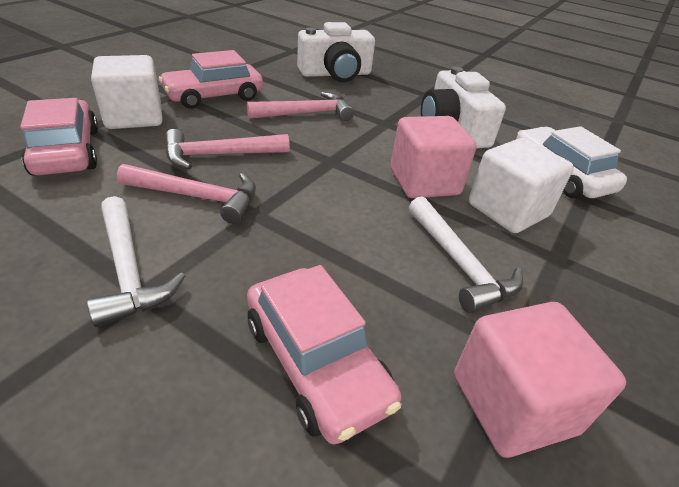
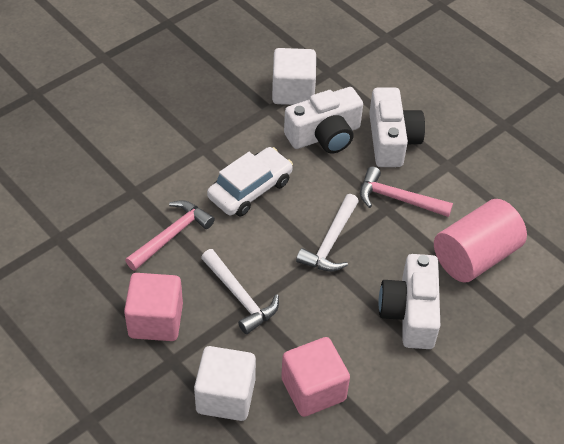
pink car: [20,98,98,176] [159,50,263,109] [247,265,401,444] = 3 -> none = 0
pink cylinder: none = 0 -> [434,199,527,282] = 1
pink hammer: [117,164,256,224] [165,129,290,169] [247,92,354,121] = 3 -> [125,200,215,271] [360,167,453,217] = 2
white camera: [297,22,375,82] [421,67,506,148] = 2 -> [284,87,363,154] [369,87,425,167] [378,254,440,349] = 3

